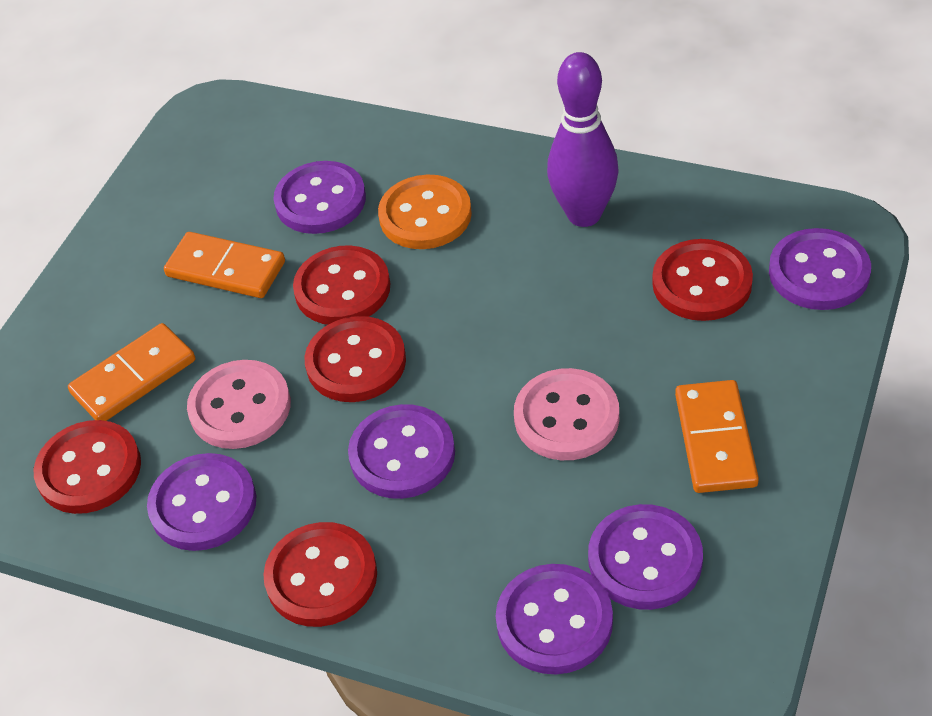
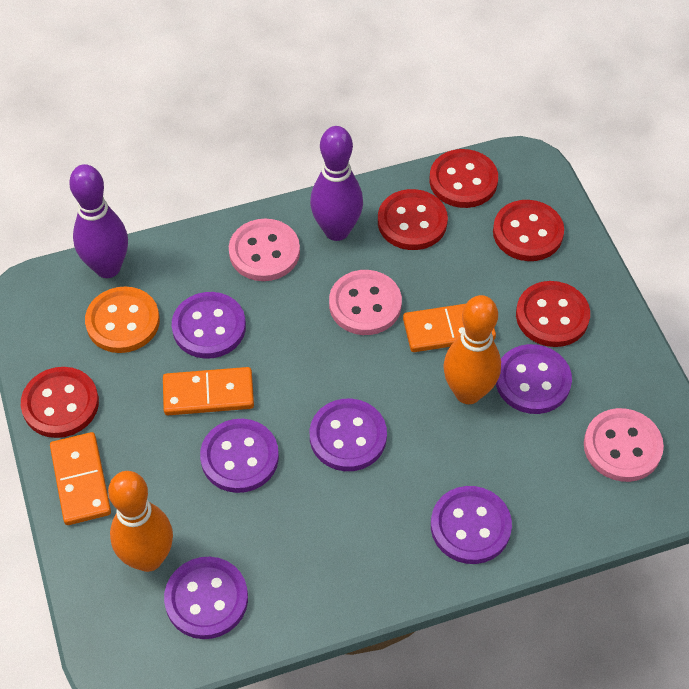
orange bowling pin: none = 0 -> [108,471,173,572] [443,295,501,404] = 2
pink button: [187,360,291,449] [514,368,619,460] = 2 -> [229,219,300,281] [329,270,402,335] [584,408,664,482] = 3
purple bowling pin: [547,52,619,227] = 1 -> [69,164,128,278] [310,126,363,241] = 2

